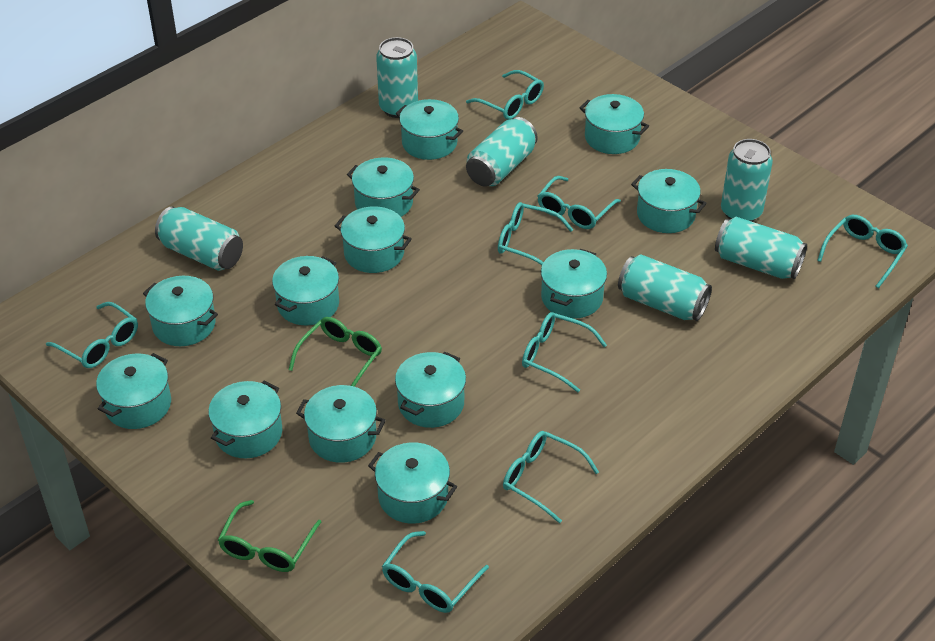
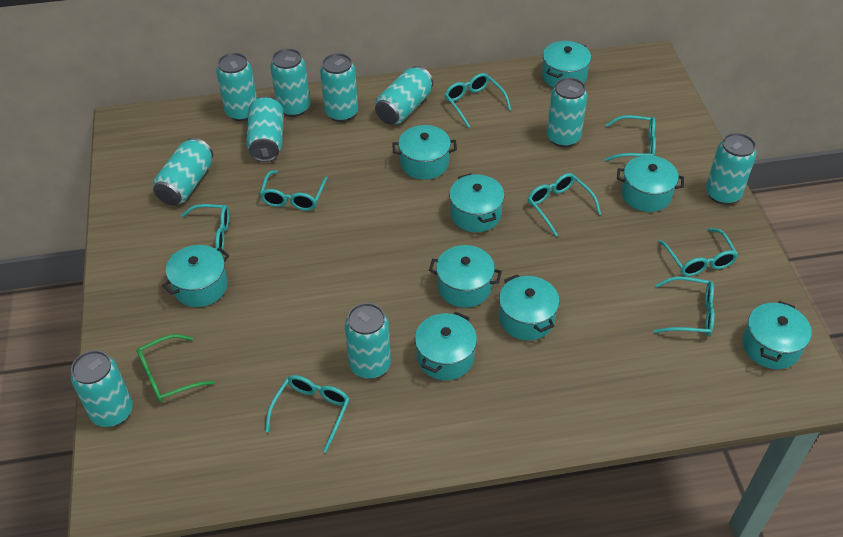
green glasses: [218,500,321,572] [289,317,382,387] = 2 -> [137,334,215,402] = 1
turquoise can: [155,206,243,271] [376,37,418,118] [466,117,538,187] [618,254,712,321] [715,217,807,279] [721,139,773,222] = 6 -> [71,350,133,427] [153,138,213,205] [216,53,257,121] [246,96,283,162] [270,48,310,117] [320,53,358,122] [345,303,391,379] [375,66,433,125] [547,77,587,147] [706,133,756,205] = 10
turquoise pot: [96,353,171,429] [143,276,218,346] [208,381,282,458] [272,256,339,325] [296,385,386,463] [335,206,412,273] [347,157,420,217] [368,442,457,524] [395,351,466,428] [396,99,463,160] [541,249,607,319] [580,94,649,154] [631,169,707,233] = 13 -> [162,245,229,307] [392,125,457,180] [415,312,477,380] [429,245,502,308] [449,173,505,232] [499,274,559,340] [542,41,591,88] [617,155,684,212] [742,301,812,369] = 9

